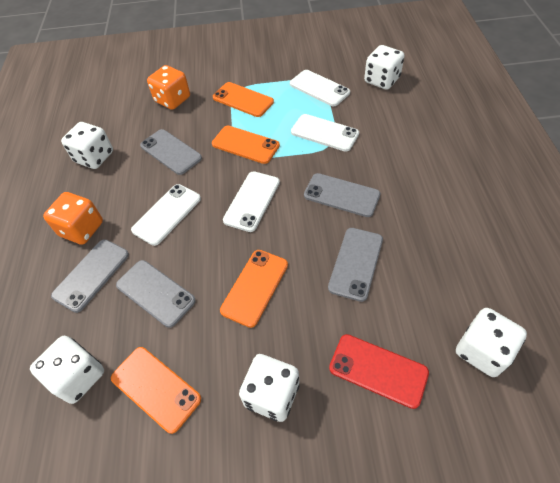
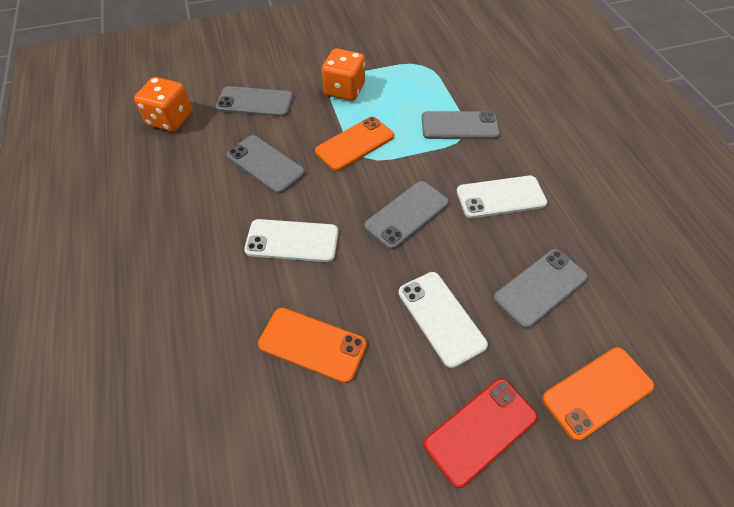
orange phone: [111,347,201,434] [212,126,280,164] [213,82,274,117] [220,250,288,328] = 4 -> [258,308,367,383] [315,117,394,171] [542,347,654,441] = 3
white dice: [30,336,104,404] [61,122,113,169] [239,354,300,422] [364,45,404,90] [456,308,527,377] = 5 -> none = 0
white phone: [131,184,201,246] [223,171,280,232] [290,70,350,106] [291,114,359,152] = 4 -> [244,219,338,262] [399,272,488,368] [457,176,547,218] = 3

